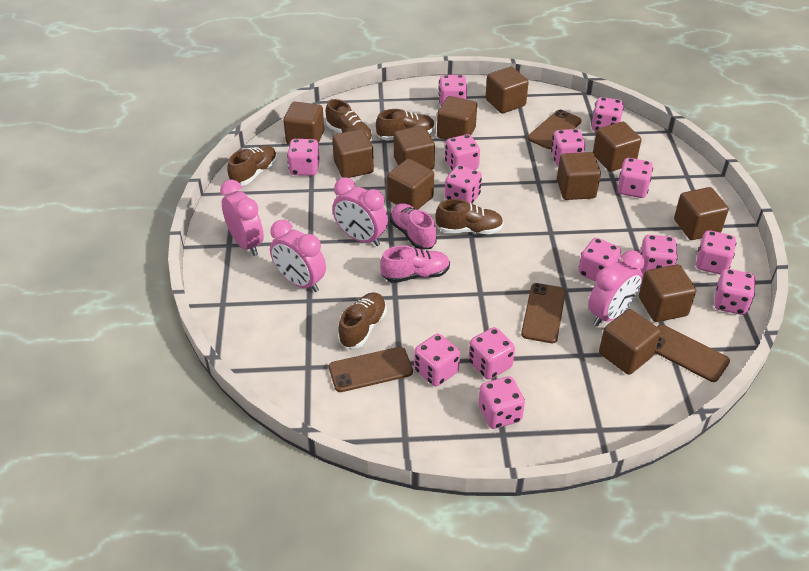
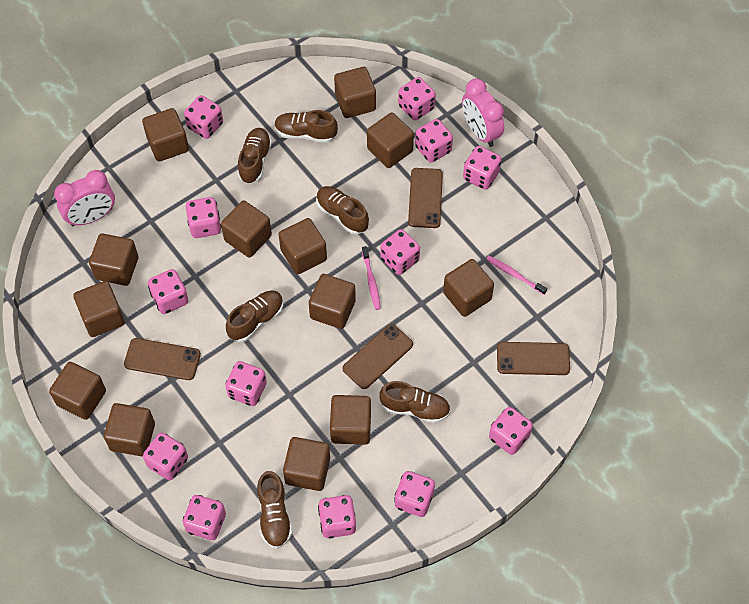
brown cube: [284,102,324,145] [332,129,374,178] [387,159,434,209] [394,126,435,170] [437,96,477,140] [485,67,529,113] [557,152,601,200] [593,122,641,172] [599,309,661,375] [639,265,696,322] [674,187,729,240] = 11 -> [49,362,106,420] [73,281,125,337] [89,233,138,286] [104,403,155,457] [142,108,189,162] [221,201,272,258] [279,218,327,274] [283,437,330,491] [309,274,356,329] [330,395,371,445] [334,67,376,118] [367,112,414,168] [443,259,494,317] = 13
brown shoe: [227,145,277,186] [326,99,373,142] [338,293,387,348] [376,109,435,141] [435,199,503,234] = 5 -> [226,290,283,342] [238,128,272,184] [257,471,292,549] [274,110,338,143] [316,186,369,235] [379,381,450,423] = 6
pink clock: [220,180,264,256] [270,220,326,292] [332,178,388,246] [588,250,644,326] = 4 -> [54,170,115,226] [462,79,504,147] = 2
pink dice: [287,139,320,176] [414,334,460,386] [439,75,467,106] [445,134,480,170] [445,165,482,204] [468,327,515,379] [478,376,525,429] [551,129,586,166] [578,238,621,282] [591,97,624,132] [617,158,653,198] [640,235,678,275] [696,230,736,275] [714,269,756,315] = 14 -> [143,432,188,480] [148,269,189,314] [183,495,226,540] [184,95,223,139] [186,197,221,238] [226,361,267,406] [318,495,356,539] [380,229,420,275] [394,471,435,517] [398,77,436,120] [415,119,453,163] [463,146,501,190] [489,407,533,455] = 13
pink shoe: [380,245,450,283] [390,203,437,250] = 2 -> none = 0
pink toothbrush: none = 0 -> [362,246,381,310] [486,256,547,295] = 2

